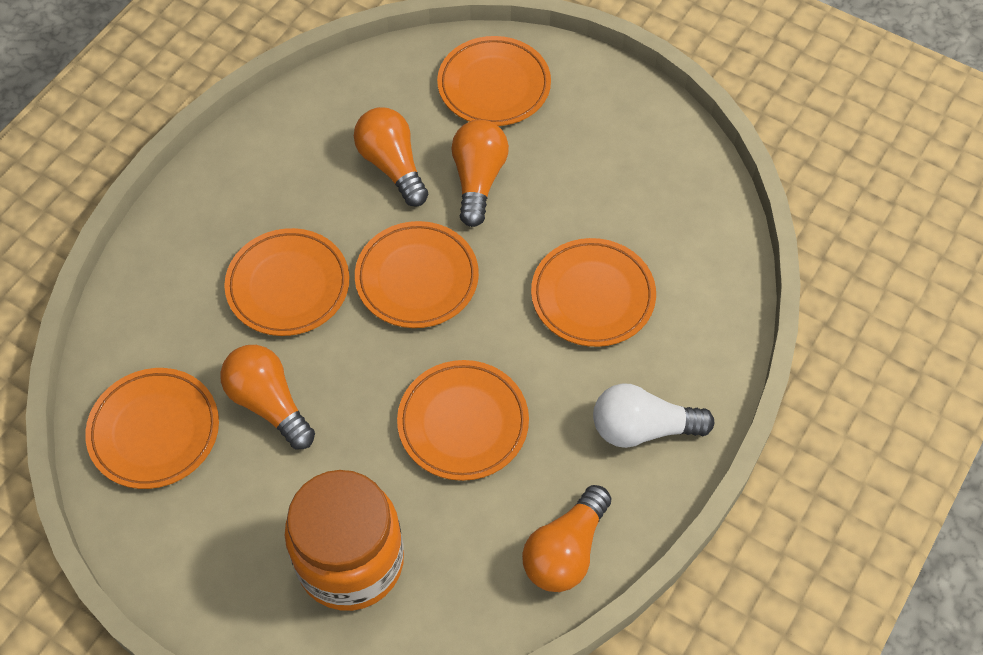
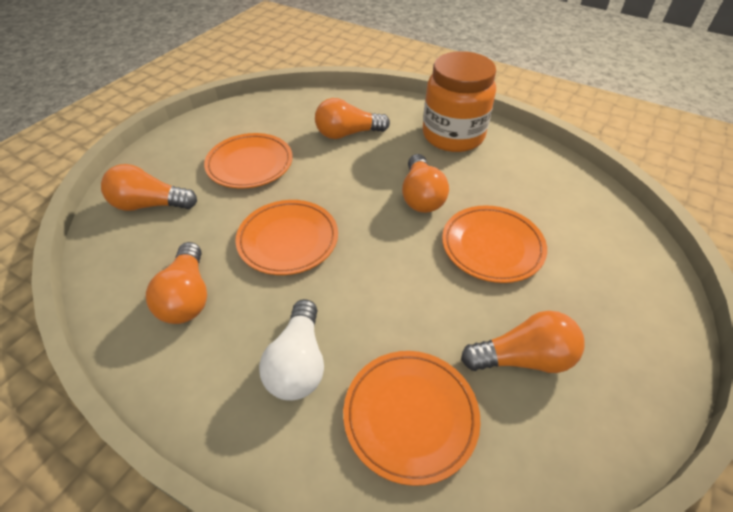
orange light bulb: [220,345,315,449] [354,107,428,207] [451,120,509,227] [522,485,611,592] = 4 -> [101,164,197,211] [146,242,207,324] [315,98,390,139] [402,154,449,213] [461,311,584,373] = 5
orange plate: [85,368,219,489] [224,228,349,336] [355,221,479,328] [397,360,529,481] [437,36,551,126] [531,238,656,347] = 6 -> [204,133,293,189] [235,200,338,275] [343,351,481,486] [442,205,547,283] = 4

